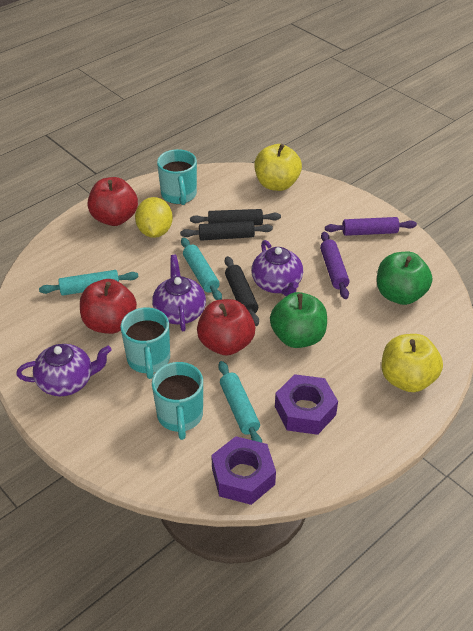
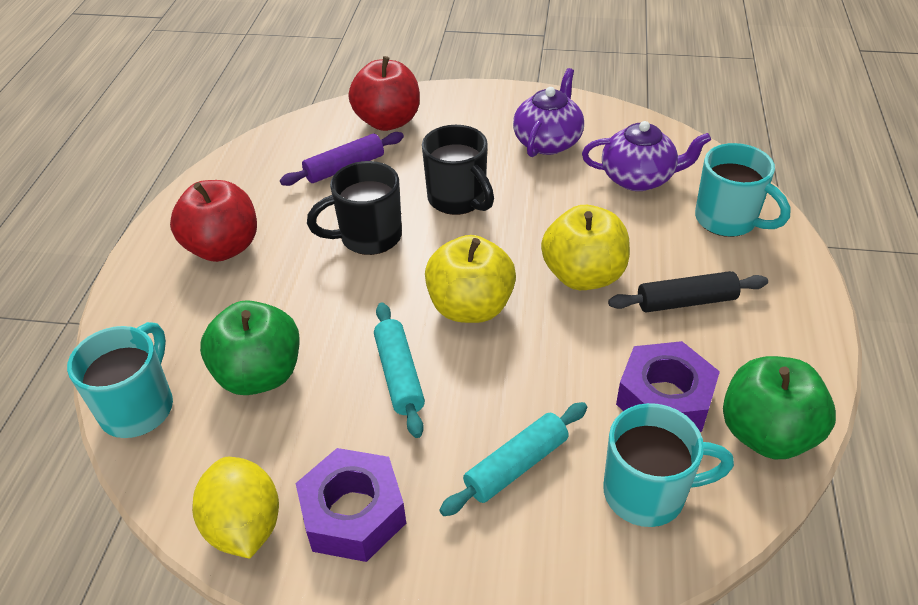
black mug: none = 0 -> [307,161,402,255] [422,125,494,215] = 2
black rolling pin: [180,221,273,241] [190,209,281,225] [225,256,259,326] = 3 -> [608,271,768,312] = 1
purple rolling pin: [320,231,349,299] [325,217,417,236] = 2 -> [280,132,404,186] = 1
purple teapot: [16,344,112,396] [152,255,206,331] [251,240,303,296] = 3 -> [513,68,584,157] [582,121,711,191] = 2
red apple: [80,279,137,334] [88,177,138,226] [197,299,255,355] = 3 -> [170,180,257,262] [349,56,420,131] = 2
turquoise rolling pin: [39,270,138,296] [181,237,222,300] [218,361,262,443] = 3 -> [374,302,425,438] [439,402,587,516] = 2

